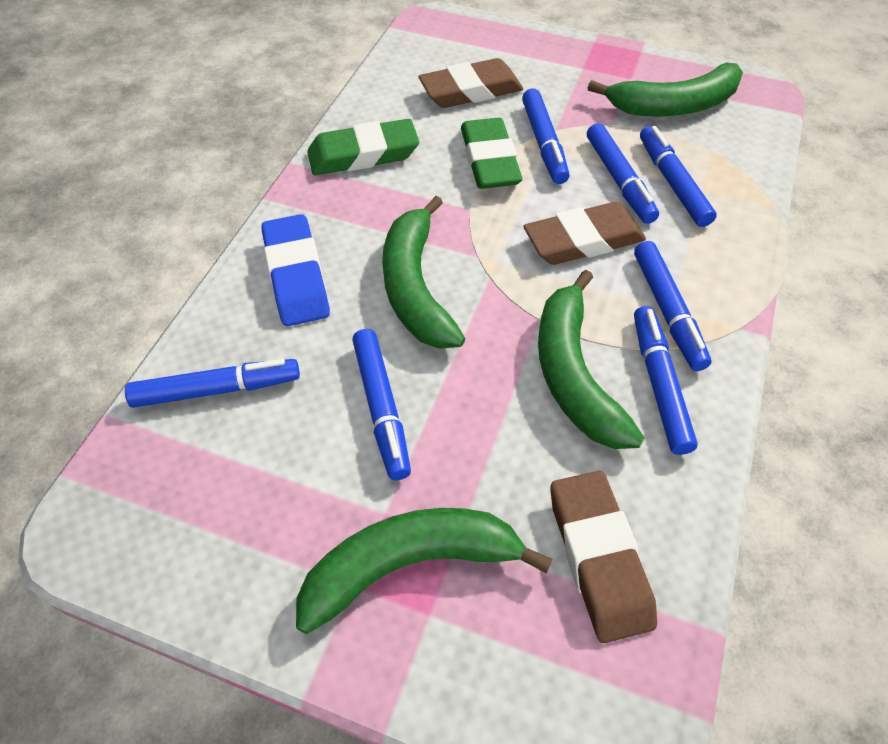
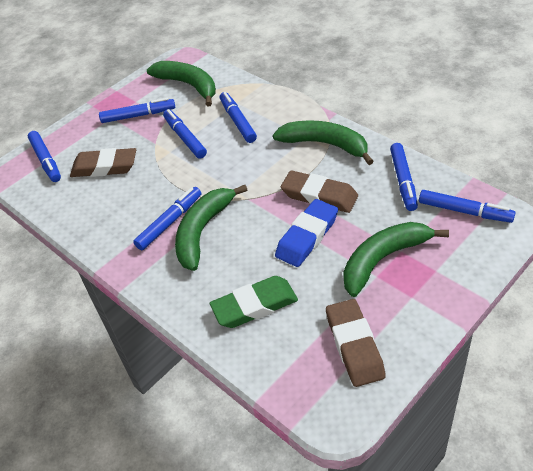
green eraser: [307,119,419,175] [461,118,523,189] = 2 -> [210,276,298,328] = 1

